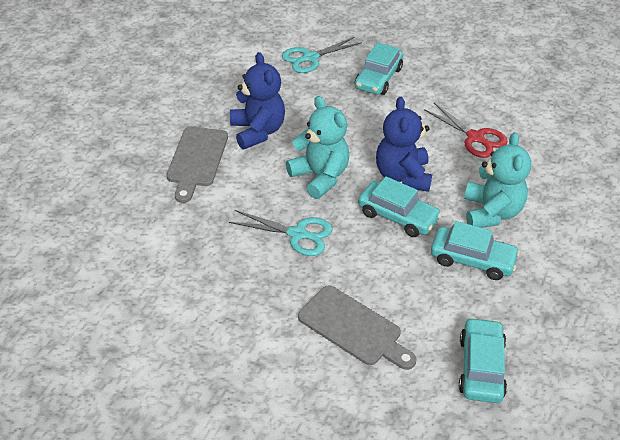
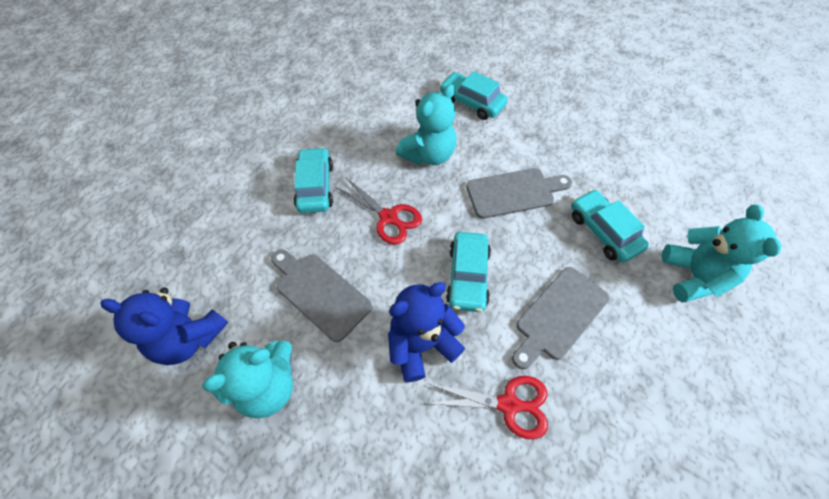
grey cutting board: [167,126,228,203] [298,285,416,370] = 2 -> [271,250,372,342] [466,168,572,219] [512,267,609,370] = 3
red scissors: [424,103,508,158] = 1 -> [336,178,422,245] [425,376,548,439] = 2
turquoise scissors: [229,210,332,256] [282,37,362,73] = 2 -> none = 0
turquoise teddy bear: [286,96,349,199] [464,132,531,228] = 2 -> [202,341,293,418] [396,84,456,165] [662,205,782,303] = 3

